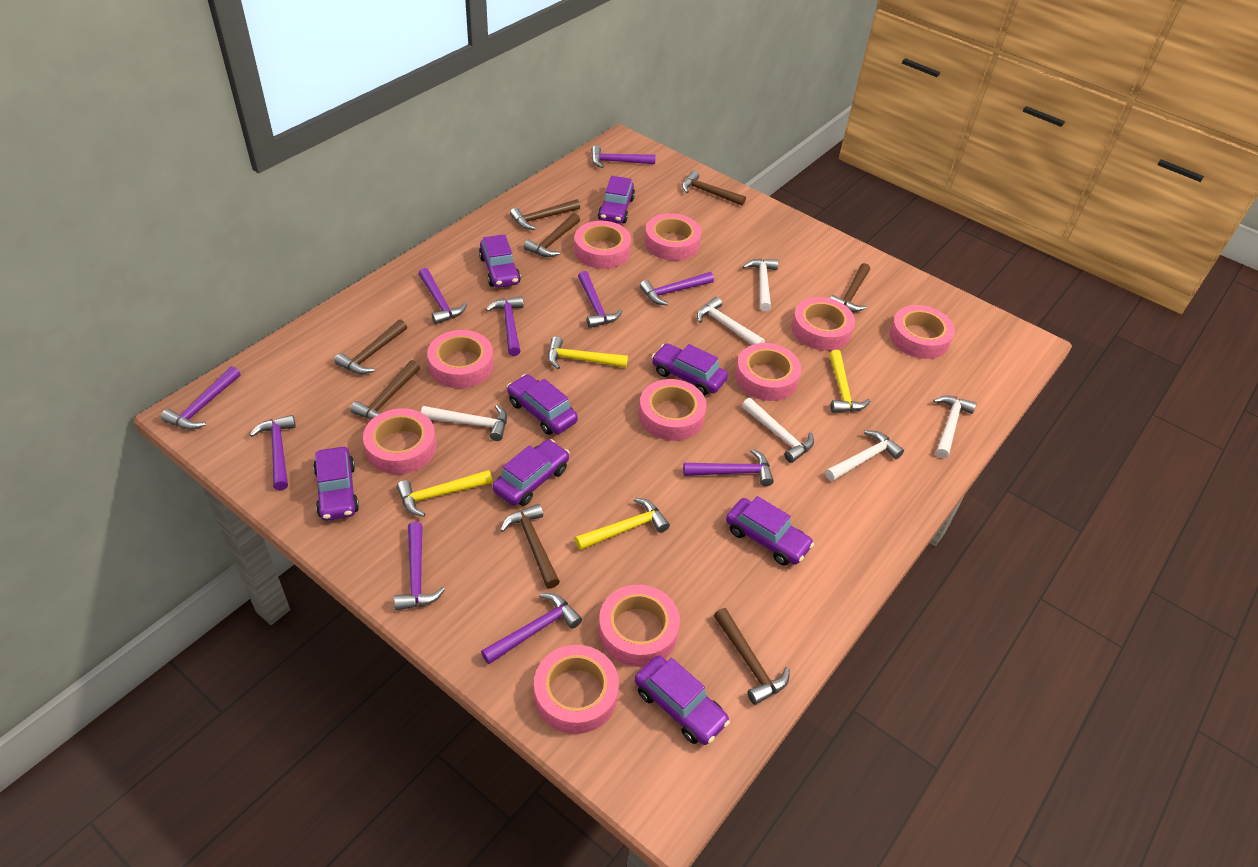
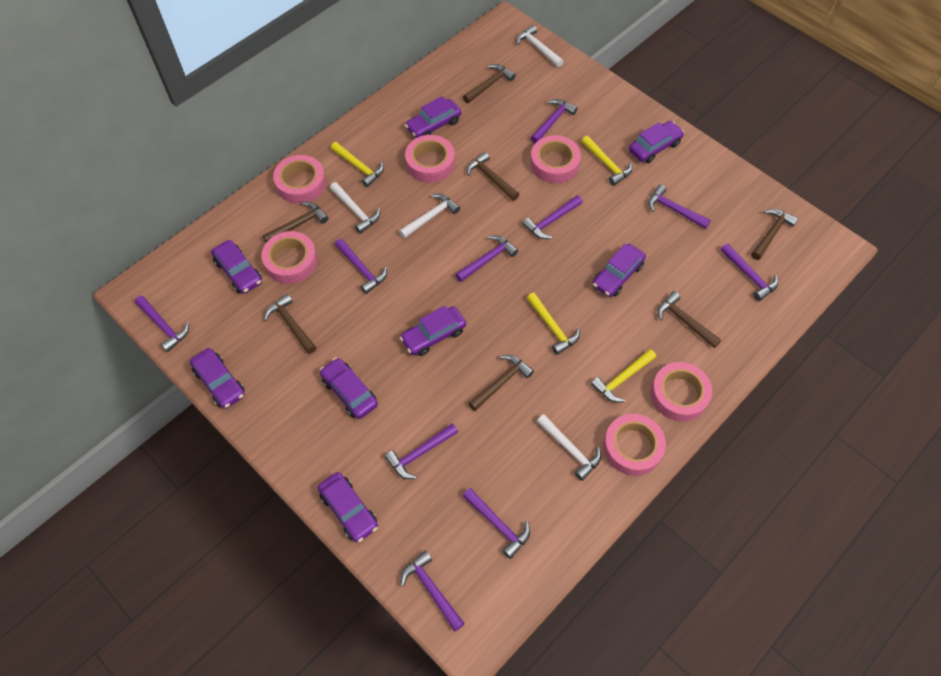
brown hammer: [334,319,407,374] [351,360,420,420] [500,504,560,588] [510,199,580,230] [524,213,580,257] [682,171,746,206] [714,608,790,705] [830,263,870,312] = 8 -> [262,202,328,242] [264,294,316,354] [463,64,516,103] [467,152,520,201] [468,355,534,411] [658,291,721,348] [751,209,798,260] = 7
pink tape: [363,408,436,474] [427,330,494,388] [534,645,619,734] [574,221,631,269] [599,585,680,667] [639,379,707,441] [645,213,701,261] [735,343,801,401] [792,297,855,351] [890,305,955,359] = 10 -> [261,231,317,284] [273,155,326,204] [405,135,455,183] [530,135,581,183] [603,414,666,476] [651,362,712,421] = 6
white hammer: [421,405,507,441] [697,297,765,345] [742,259,778,311] [742,398,814,463] [825,431,904,482] [933,395,977,458] = 6 -> [330,182,380,234] [399,194,460,239] [516,25,564,67] [536,414,601,481] = 4

